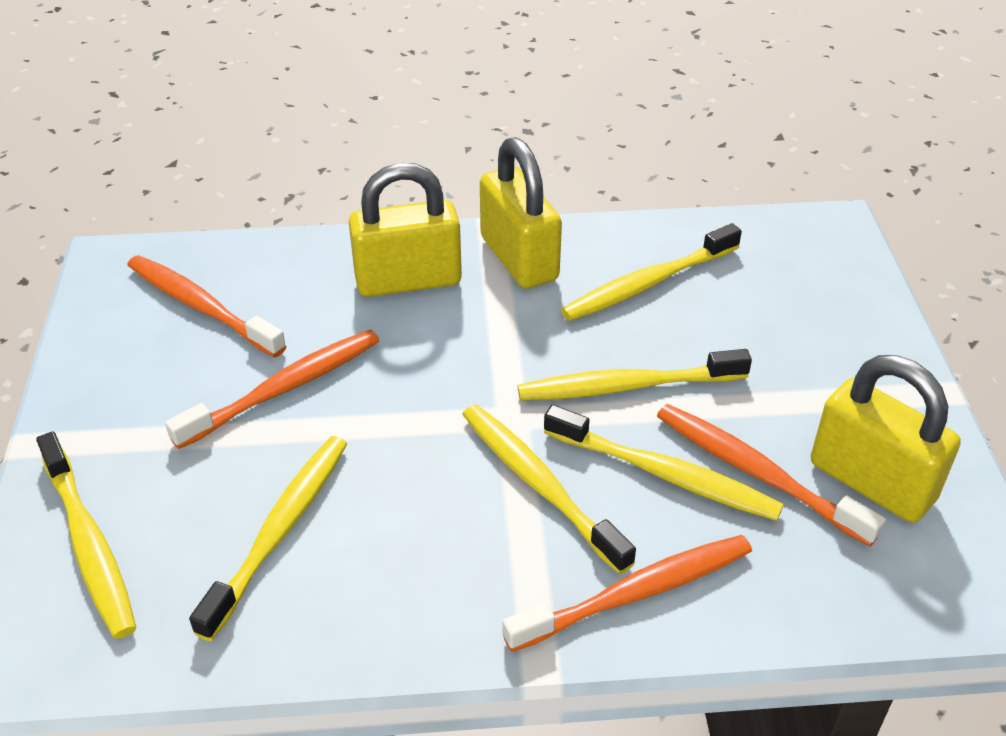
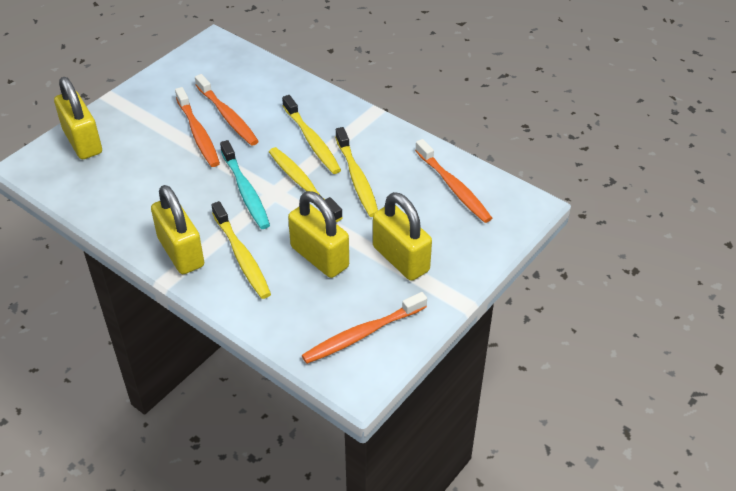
turquoise toothbrush: none = 0 -> [220,140,270,229] = 1
yellow padlock: [349,163,462,297] [480,137,562,289] [811,355,961,523] = 3 -> [54,77,102,159] [151,185,204,274] [288,191,349,278] [373,192,432,281] = 4
yellow toothbrush: [36,431,136,639] [189,436,347,641] [462,404,636,574] [518,349,752,401] [544,405,784,521] [561,223,742,321] = 6 -> [211,201,271,299] [269,147,343,222] [282,95,341,174] [335,127,378,217] = 4

